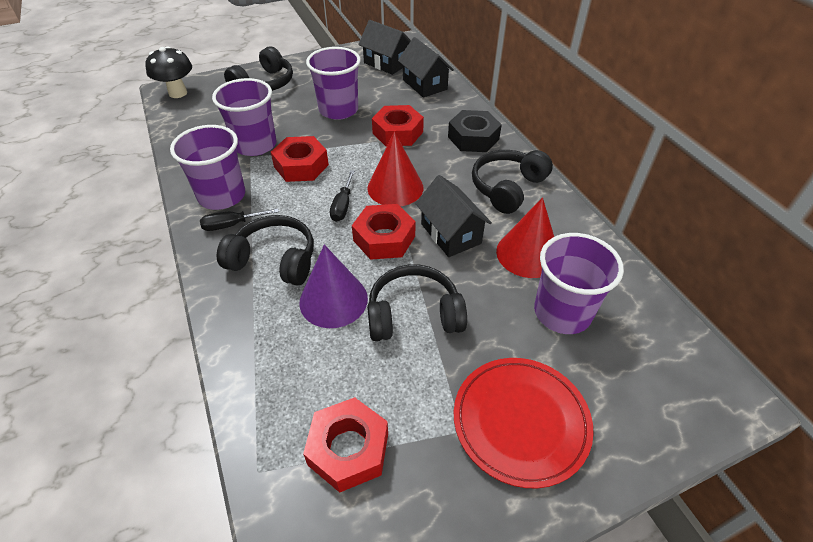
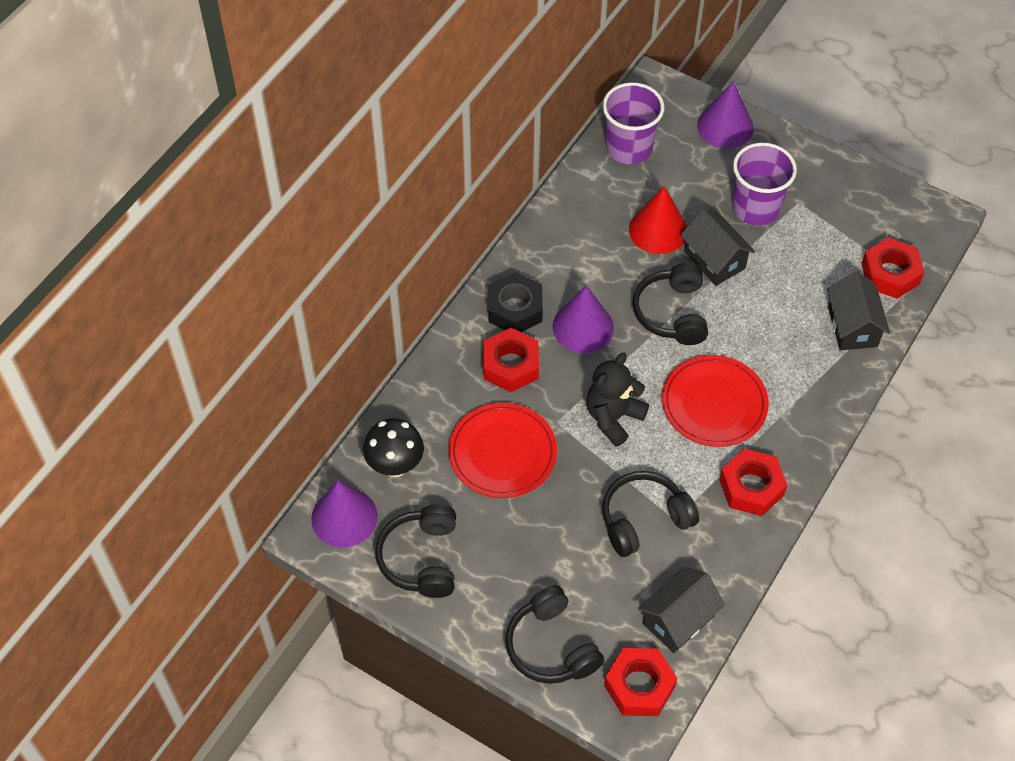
black screwdriver: [200,208,279,231] [330,170,355,222] = 2 -> none = 0
black teddy bear: none = 0 -> [586,353,649,447] = 1
purple cone: [299,245,368,328] = 1 -> [311,480,378,548] [552,285,614,353] [697,81,754,149] = 3
purple cup: [170,125,245,210] [212,78,276,156] [306,47,361,120] [534,233,624,334] = 4 -> [602,82,664,164] [732,143,797,226] = 2
red cone: [367,131,423,206] [496,197,554,278] = 2 -> [629,186,687,254] = 1
red plate: [454,358,594,488] = 1 -> [449,403,557,498] [662,355,769,447] = 2

